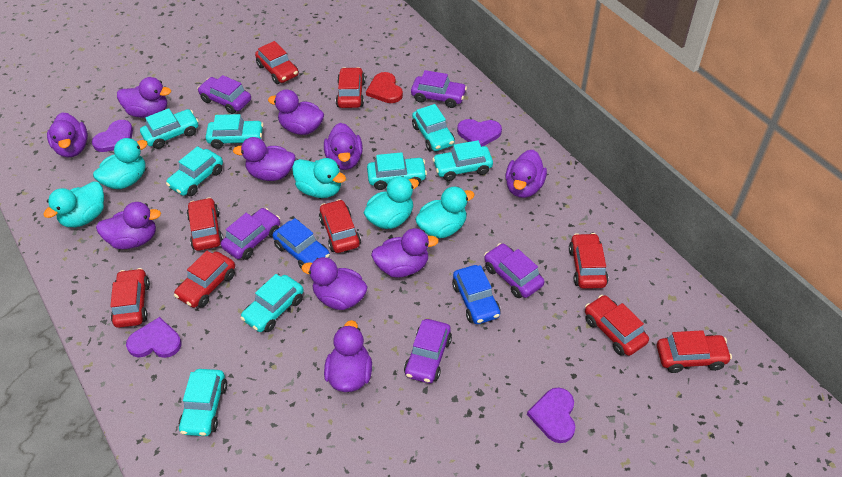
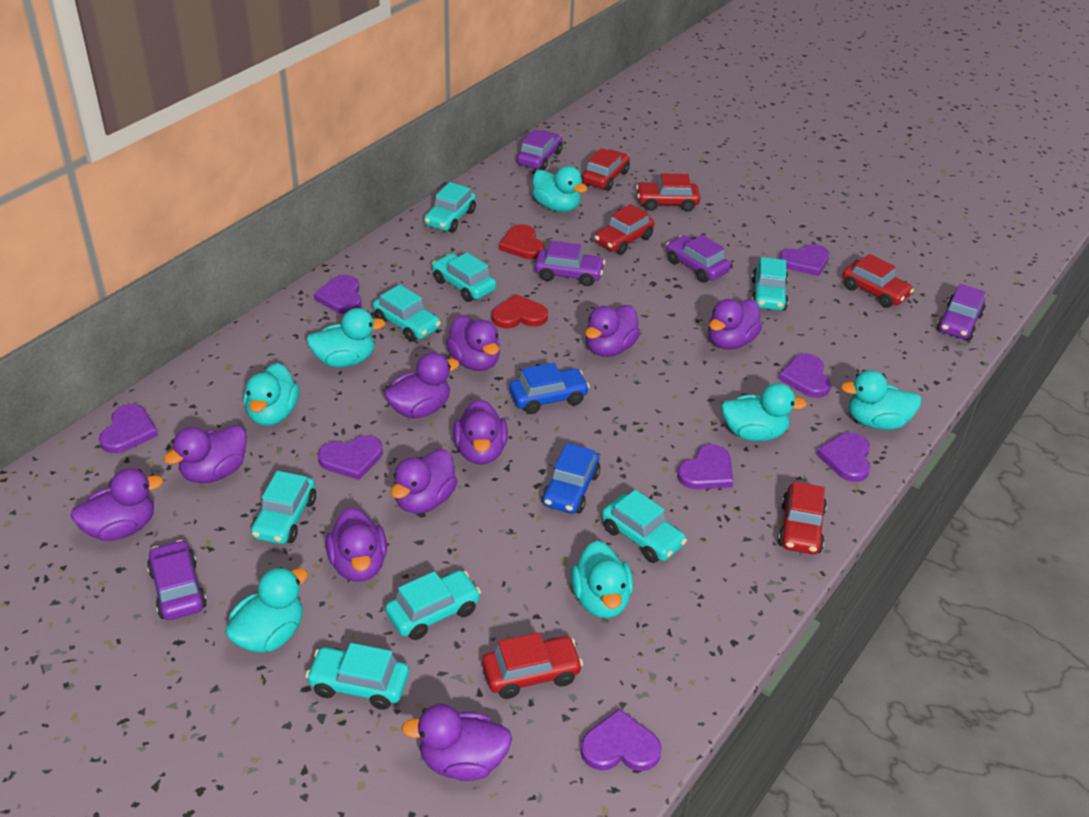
purple heart: [92,120,133,152] [126,317,182,358] [457,119,502,147] [527,387,575,443] = 4 -> [99,404,158,453] [314,275,361,314] [318,435,383,480] [580,709,662,771] [677,444,733,489] [779,244,830,276] [779,354,831,398] [816,432,871,482] = 8
red car: [110,268,150,328] [174,251,235,308] [187,197,223,251] [255,41,299,84] [319,199,361,253] [336,67,365,108] [569,233,608,289] [585,295,649,356] [657,330,732,373] = 9 -> [482,632,583,699] [582,148,630,191] [594,204,655,255] [636,173,700,211] [778,482,827,554] [842,254,914,308] = 6
red heart: [366,72,403,103] = 1 -> [492,294,548,328] [499,224,545,259] = 2
turquoise duck: [43,181,104,227] [93,138,148,189] [292,158,346,198] [364,176,419,229] [415,187,475,238] = 5 -> [225,567,308,652] [243,363,299,426] [306,308,386,368] [532,166,587,212] [571,541,633,618] [721,383,807,442] [841,370,922,430] = 7

